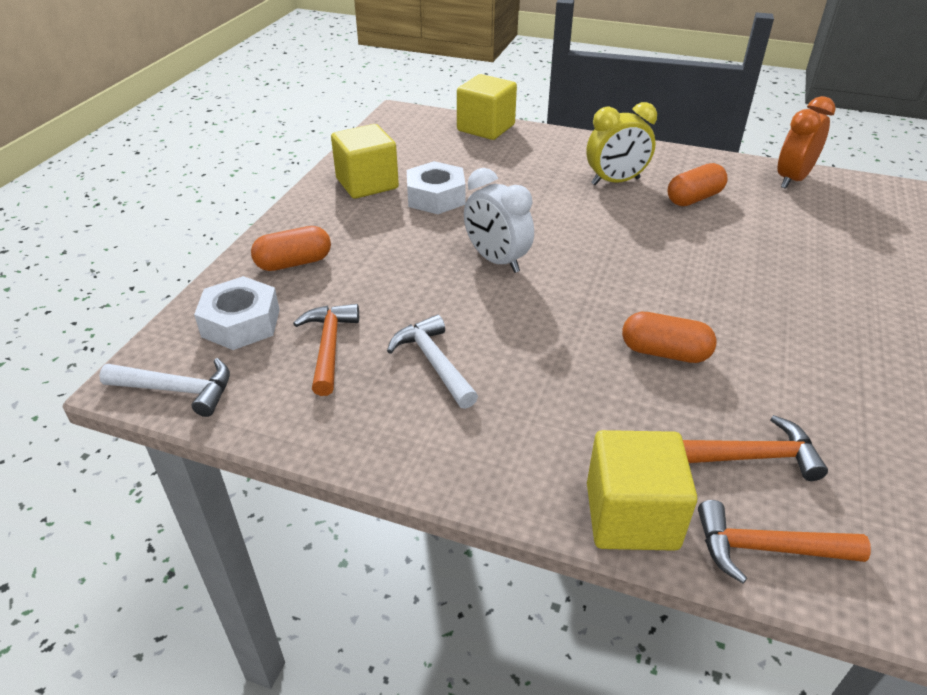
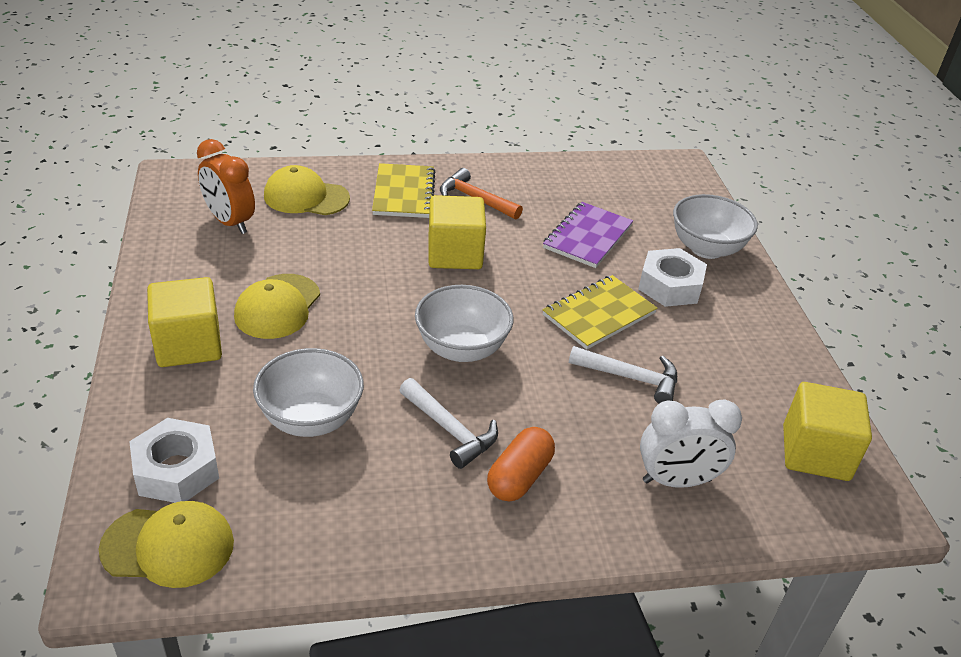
orange capsule: [251,226,331,271] [622,312,717,363] [668,163,728,206] = 3 -> [487,427,555,501] = 1
orange hammer: [293,304,359,396] [683,415,828,481] [698,500,871,583] = 3 -> [440,168,523,220] = 1
purple notebook: none = 0 -> [543,202,633,268] = 1
white bowl: none = 0 -> [253,348,364,437] [415,285,513,362] [673,194,758,259] = 3
yellow cap: none = 0 -> [99,501,234,588] [234,274,320,339] [264,165,350,215] = 3
yellow clock: [587,102,657,185] = 1 -> none = 0
yellow notebook: none = 0 -> [372,163,435,218] [543,275,657,350] = 2

